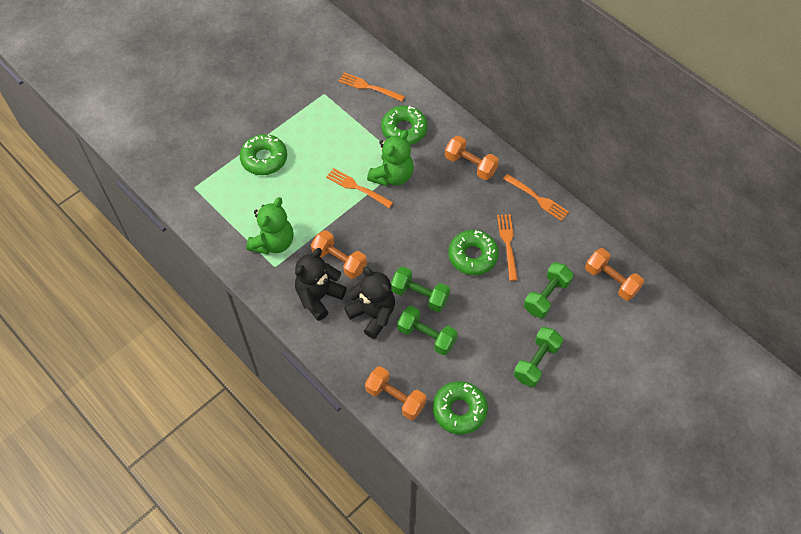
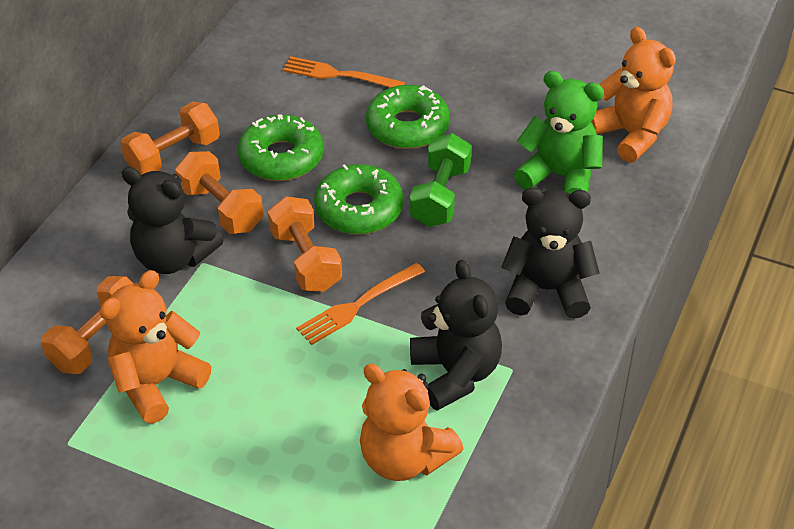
black teddy bear: [295,248,347,321] [344,267,395,339] = 2 -> [121,167,224,274] [410,260,502,411] [501,187,600,319] = 3
green donut: [240,134,287,175] [381,105,428,145] [433,381,488,435] [448,230,499,275] = 4 -> [237,114,324,181] [314,164,403,235] [366,85,450,149] = 3
green dumbbell: [391,267,450,312] [397,306,458,355] [514,327,563,387] [524,262,574,318] = 4 -> [410,133,471,227] = 1
green teddy bear: [246,197,294,254] [367,130,414,186] = 2 -> [514,71,604,194] = 1
orange fork: [326,168,393,208] [339,72,405,102] [497,214,518,281] [503,174,569,221] = 4 -> [283,56,405,88] [296,263,425,345] = 2
orange teddy bear: none = 0 -> [100,270,211,424] [360,364,463,481] [591,27,676,163] = 3

